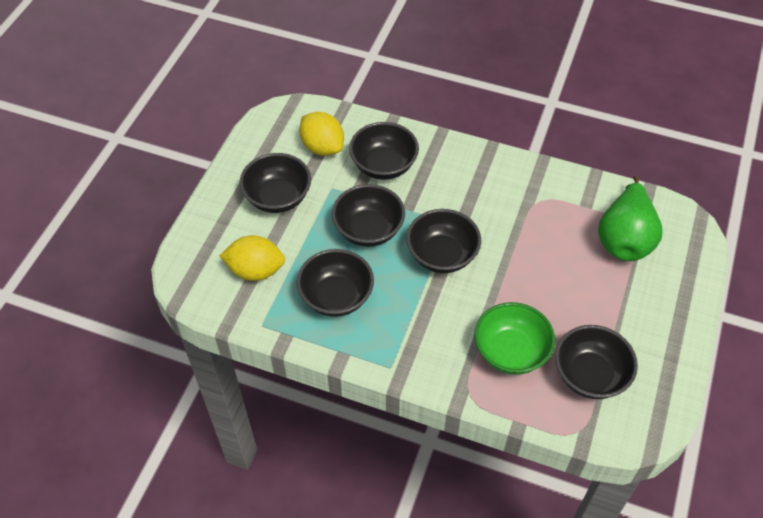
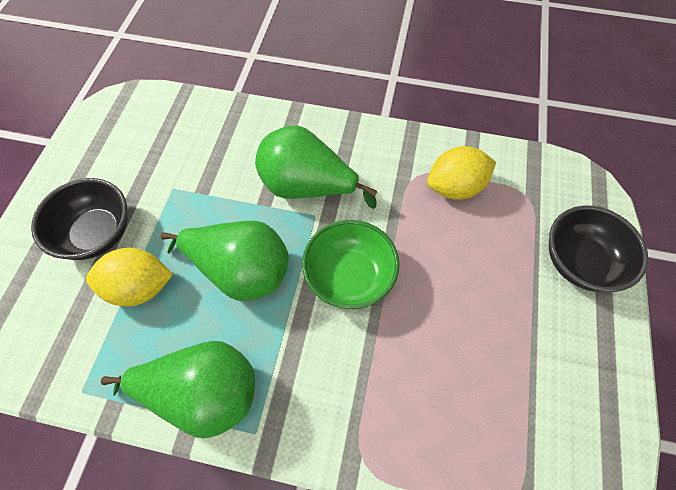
black bowl: [239,153,311,213] [297,249,374,317] [332,184,405,247] [349,122,419,180] [406,209,481,273] [555,325,638,399] = 6 -> [31,178,128,260] [549,206,648,292] = 2
green pear: [598,176,663,261] = 1 -> [101,341,255,439] [160,221,289,301] [255,126,377,209] = 3

